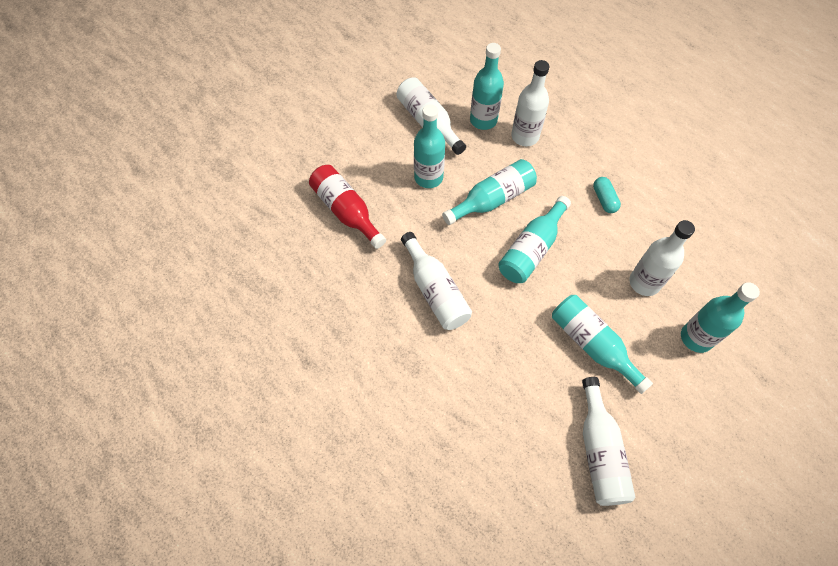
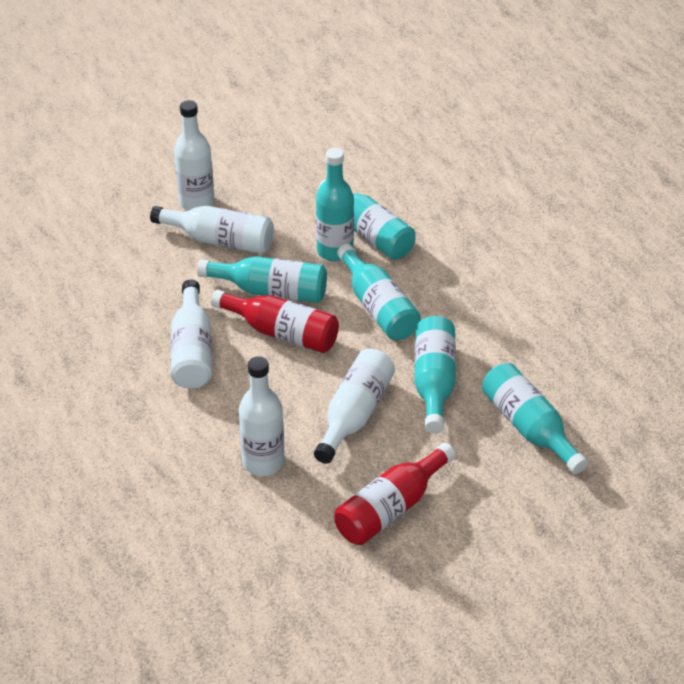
red bottle: [309,165,386,249] = 1 -> [211,290,339,353] [334,443,456,545] = 2
turquoise capsule: [593,177,621,213] = 1 -> none = 0

